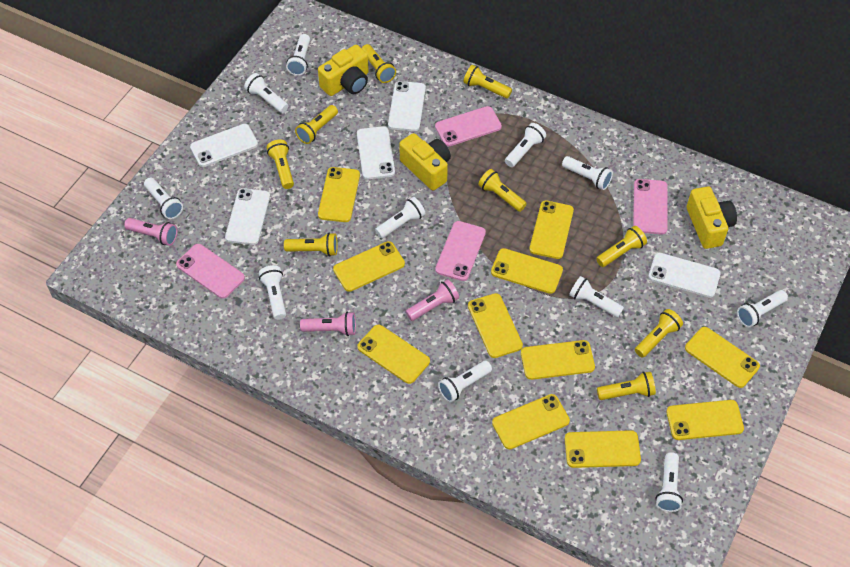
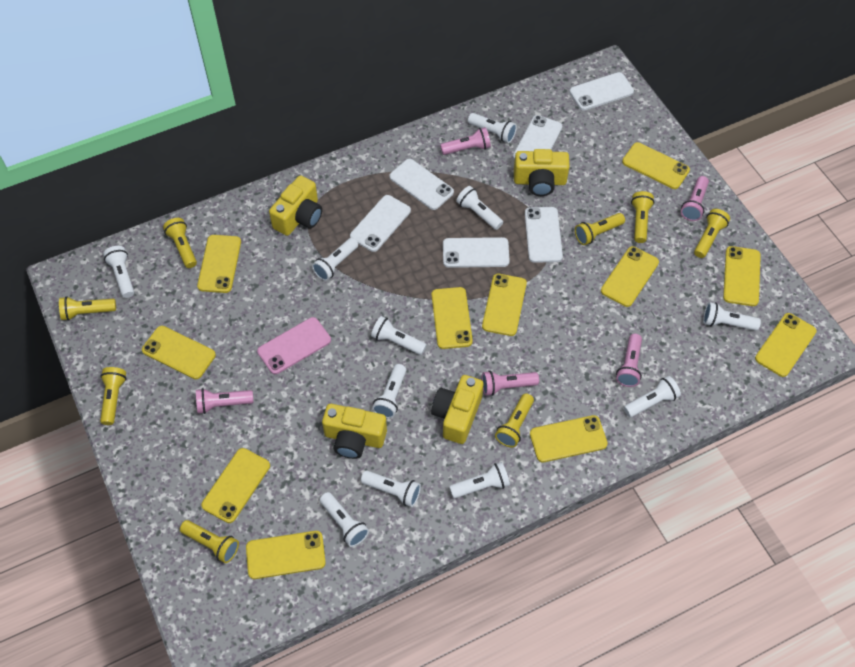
pink flashlight: [124,218,177,246] [300,311,356,336] [406,279,459,321] = 3 -> [196,388,253,414] [440,127,491,155] [482,371,539,396] [616,334,642,387] [681,176,709,221] = 5
pink phone: [176,244,245,299] [435,106,502,146] [435,221,486,281] [633,179,667,235] = 4 -> [257,317,331,374] = 1
white phone: [190,124,258,167] [225,188,270,245] [357,126,395,179] [388,81,426,131] [648,253,721,298] = 5 -> [350,195,411,252] [389,159,454,210] [443,237,510,268] [513,115,562,160] [525,207,563,263] [570,72,634,111] = 6
yellow camera: [318,45,369,96] [399,133,451,191] [687,186,737,249] = 3 -> [269,175,322,236] [322,404,387,459] [431,375,484,444] [514,149,570,196] = 4
yellow flashlight: [267,139,294,189] [284,233,338,256] [295,105,338,144] [362,44,396,83] [463,65,512,98] [478,169,527,212] [596,226,647,267] [597,372,656,400] [635,309,683,357] = 9 -> [59,296,116,321] [100,367,127,425] [163,218,197,268] [180,520,239,563] [495,393,534,447] [575,213,625,245] [631,191,654,243] [694,209,730,258] = 8

